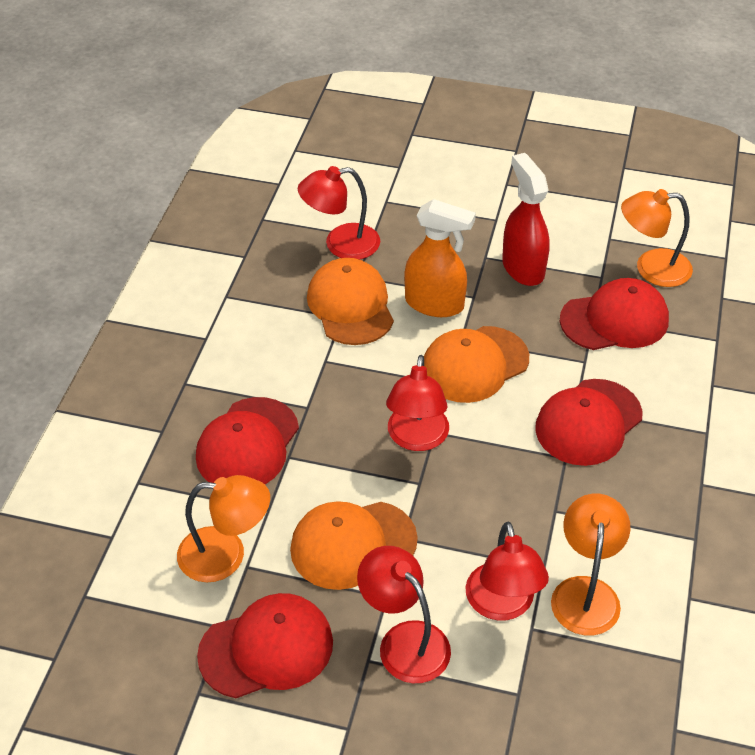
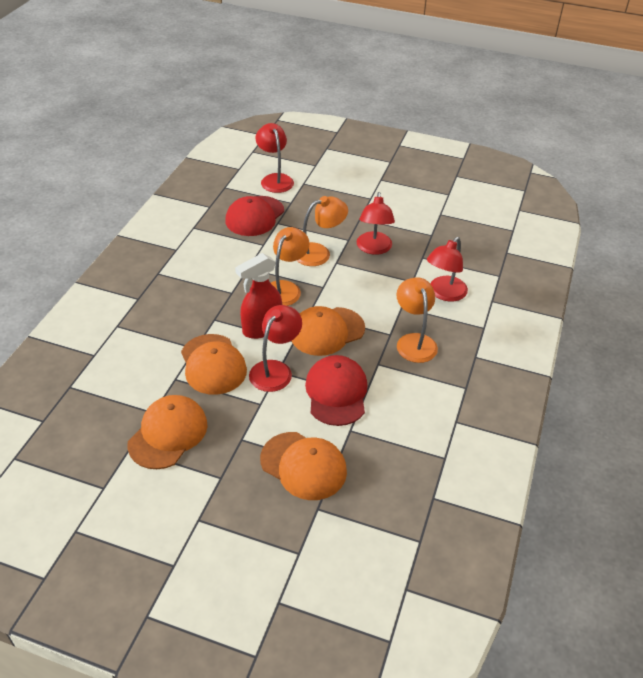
orange cap: [290,501,418,590] [307,258,394,345] [424,326,529,403] = 3 -> [127,395,208,469] [181,334,247,395] [260,432,347,500] [292,306,365,356] = 4
orange spray bottle: [404,199,476,317] = 1 -> none = 0
red cap: [196,397,299,484] [197,593,333,698] [535,379,642,466] [560,278,669,350] = 4 -> [225,196,284,236] [305,355,367,426] = 2

